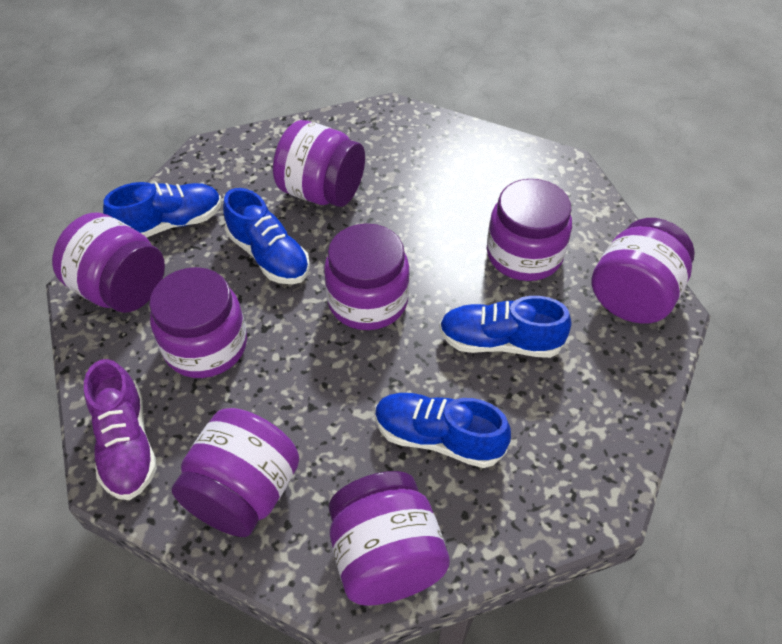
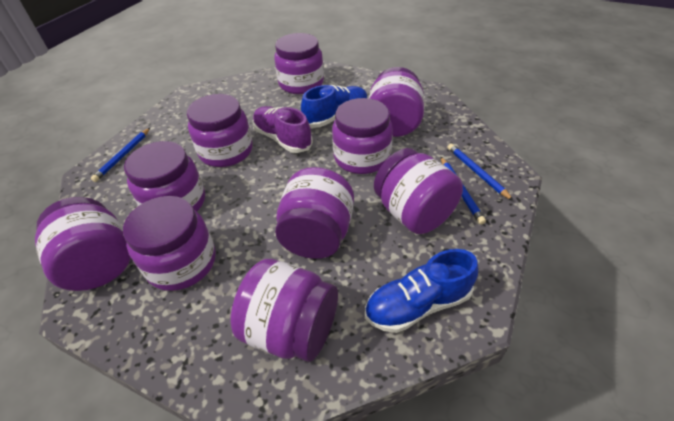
blue pencil: none = 0 -> [91,128,150,182] [441,157,486,225] [448,144,514,201] = 3
blue shoe: [103,182,222,238] [223,188,310,284] [375,393,511,468] [439,296,571,358] = 4 -> [301,85,368,128] [365,249,478,333] = 2
purple jar: [52,213,165,313] [149,267,247,378] [172,408,300,537] [273,120,365,207] [324,223,410,330] [329,471,450,606] [487,179,572,281] [592,218,695,324] = 8 -> [35,197,131,291] [123,196,216,291] [124,141,205,211] [187,94,253,167] [230,259,338,362] [274,33,324,94] [275,167,354,259] [332,98,393,174] [368,67,424,137] [374,148,463,234] = 10

